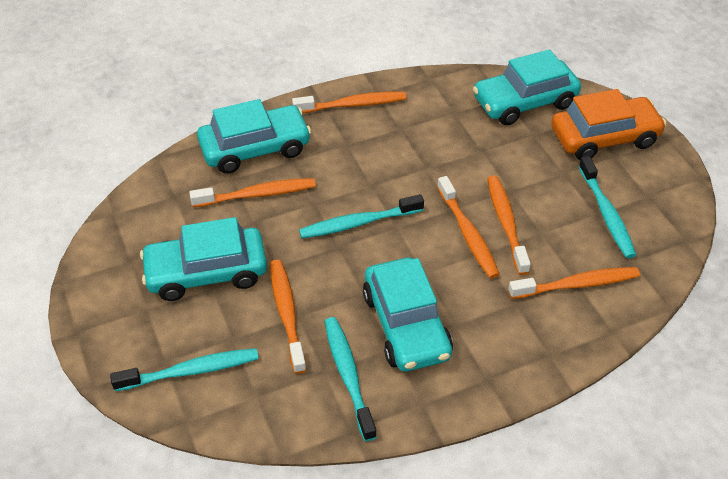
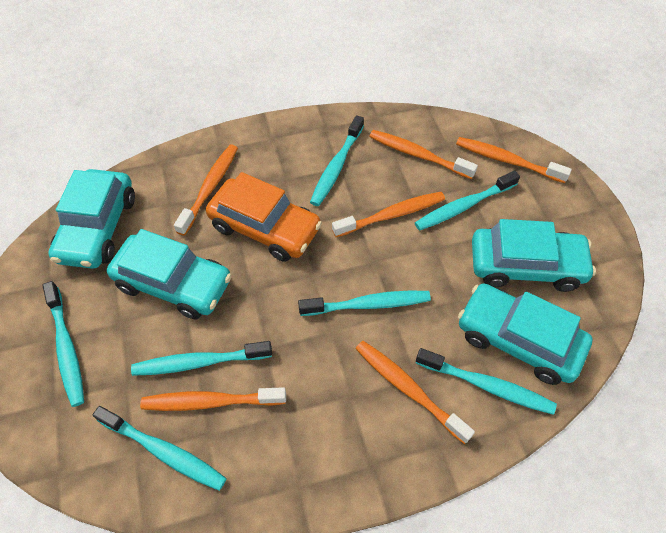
turquoise toothbrush: [110,348,259,391] [299,194,424,238] [325,317,377,441] [578,156,636,258] = 4 -> [42,281,84,407] [93,406,227,491] [131,341,272,376] [298,291,431,316] [310,115,364,206] [415,171,520,231] [416,348,557,415] = 7

